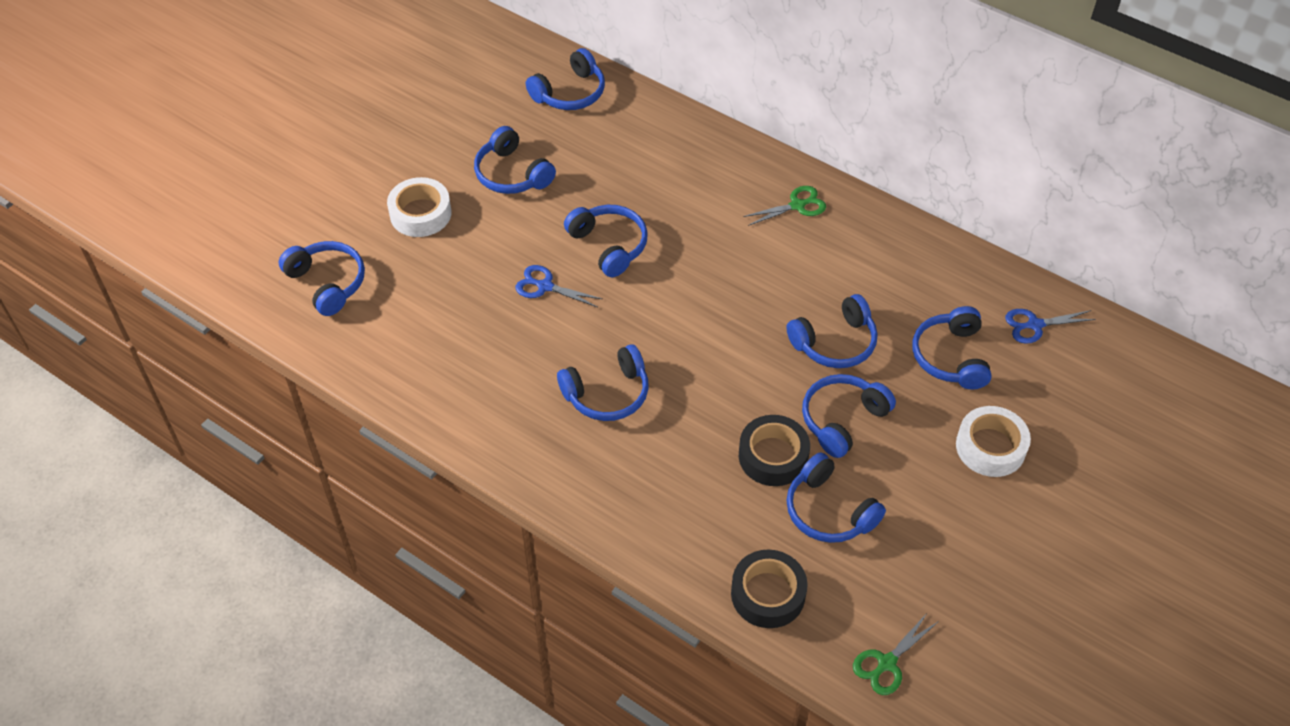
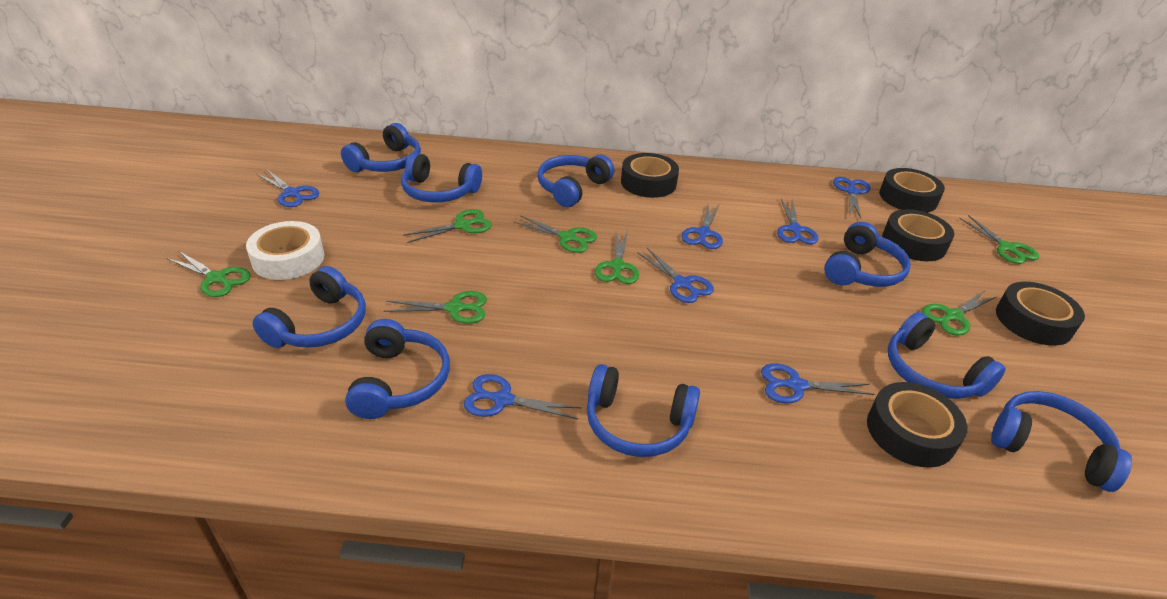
black tape: [731,549,808,628] [739,415,810,486] = 2 -> [621,153,679,198] [867,382,967,468] [879,168,945,213] [882,209,954,261] [996,282,1085,346] = 5
blue scissors: [515,265,602,307] [1005,309,1096,344] = 2 -> [257,170,319,207] [464,374,582,419] [637,248,714,303] [681,205,723,249] [761,363,875,403] [777,199,818,244] [833,177,870,219] = 7
green scissors: [743,186,826,226] [853,613,939,695] = 2 -> [167,251,251,297] [384,291,487,324] [403,209,492,243] [514,215,597,253] [595,230,639,284] [922,291,996,336] [959,215,1039,264] = 7
white tape: [387,177,452,237] [956,406,1031,477] = 2 -> [246,221,325,280] = 1

